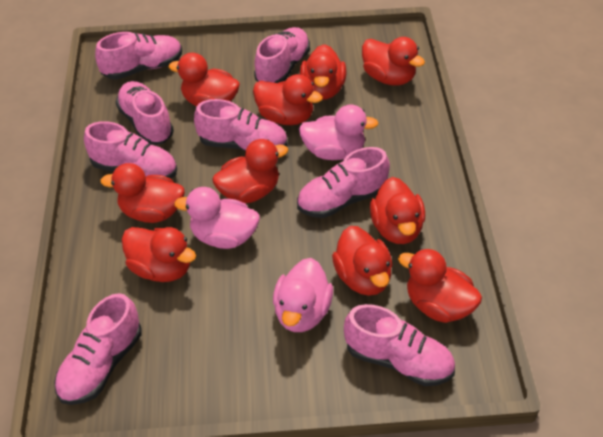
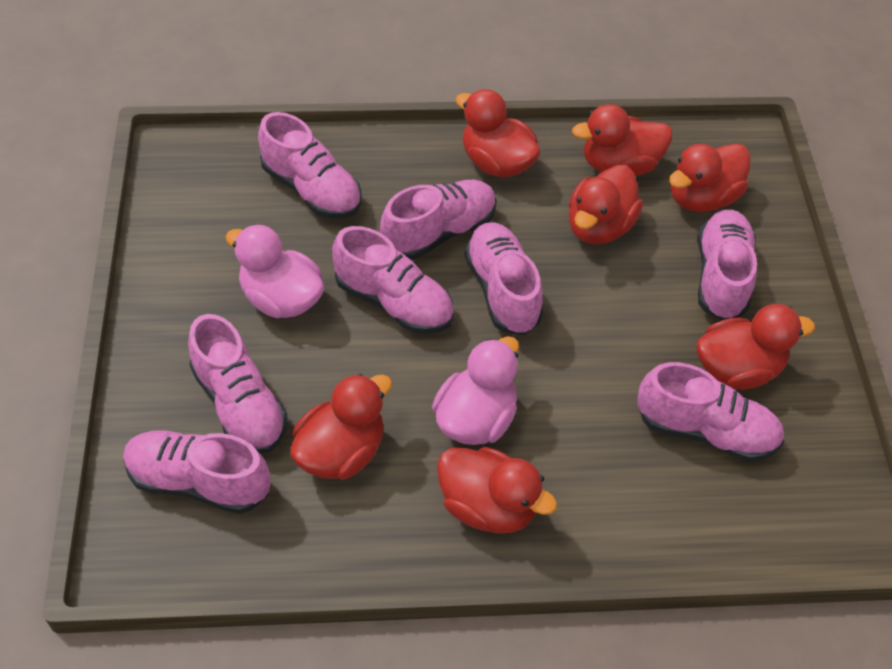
pink duck: [174,187,260,249] [273,258,333,332] [299,104,379,160] = 3 -> [225,224,324,318] [432,336,519,445] = 2
red duck: [100,163,185,223] [121,227,196,282] [169,53,240,107] [212,139,288,203] [253,74,323,125] [300,44,346,100] [332,226,393,296] [362,37,425,86] [370,177,425,244] [398,249,482,323] = 10 -> [290,373,392,479] [437,447,557,534] [456,89,541,178] [569,165,643,245] [572,104,672,176] [669,143,751,212] [696,304,815,390] = 7

